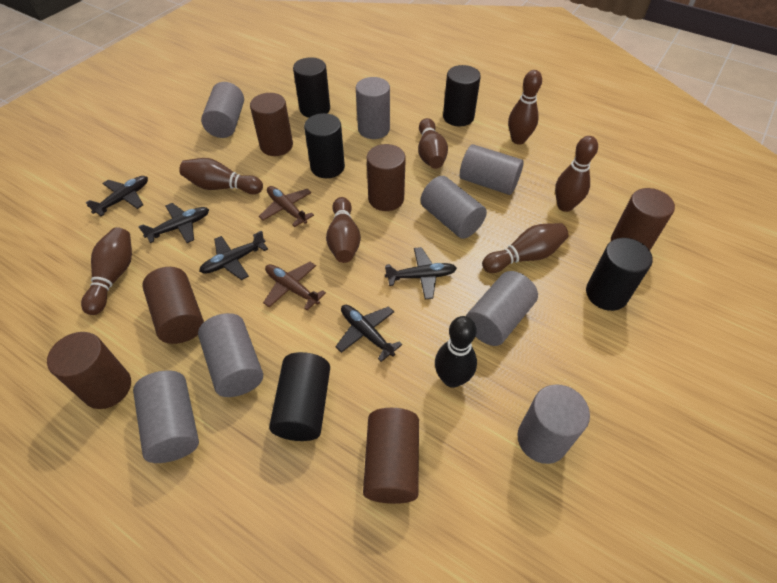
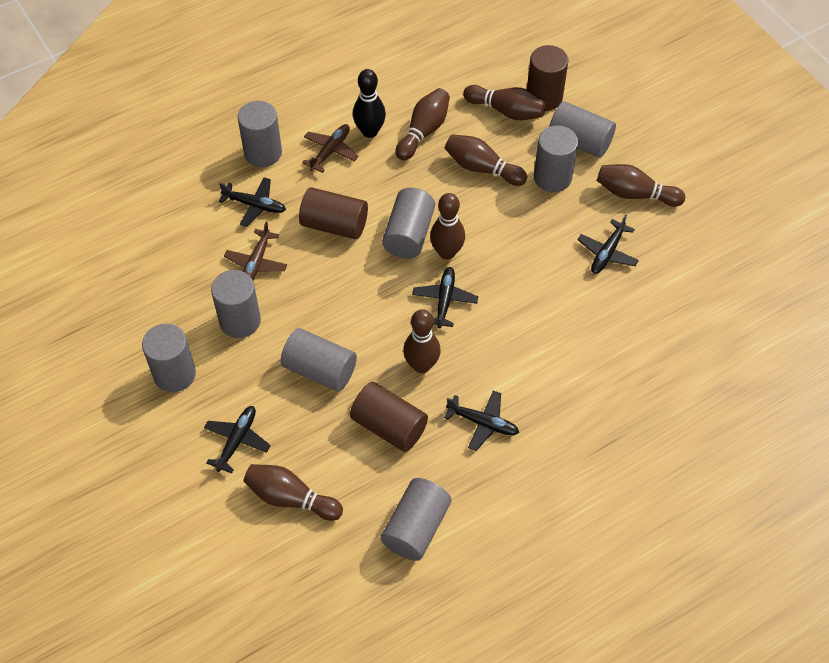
black cylinder: [269,352,330,441] [293,57,330,118] [304,113,345,178] [443,65,481,126] [586,238,653,311] = 5 -> none = 0
brown cylinder: [47,332,131,409] [142,267,204,344] [250,93,293,156] [363,408,419,504] [367,144,406,211] [611,188,675,250] = 6 -> [299,187,368,240] [350,382,428,452] [527,45,568,111] = 3

